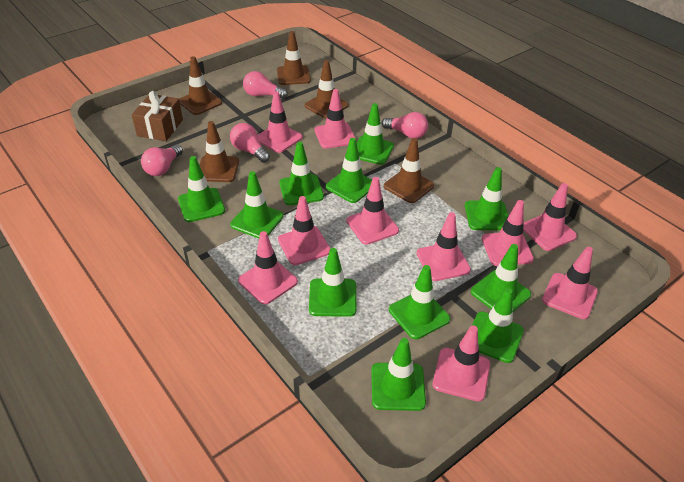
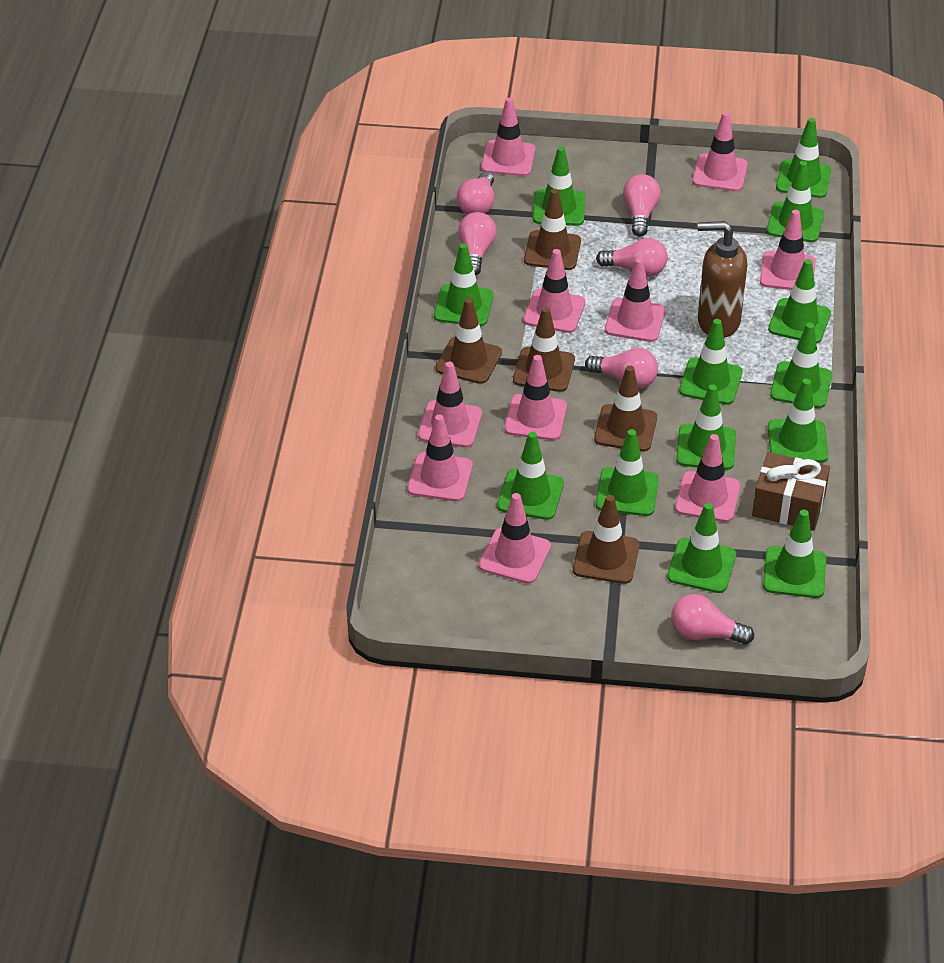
brown soap dispenser: none = 0 -> [698,221,747,338] = 1
green traffic cone: [178,156,225,222] [230,171,284,239] [279,142,324,205] [309,248,357,317] [326,138,372,203] [356,103,394,165] [371,338,426,411] [389,265,450,339] [465,167,508,230] [471,244,531,312] [472,288,524,363] = 11 -> [434,244,493,326] [497,432,564,520] [532,146,585,226] [596,429,659,516] [667,503,736,593] [676,384,736,470] [679,319,742,405] [763,510,826,598] [767,161,824,242] [768,259,831,344] [768,379,829,463] [770,323,832,408] [776,118,831,198] = 13
pink light bulb: [141,145,183,176] [230,123,270,163] [243,71,288,99] [382,112,428,139] = 4 -> [457,172,494,215] [458,212,497,275] [585,348,658,389] [596,238,668,277] [623,174,661,236] [671,594,754,644] = 6

